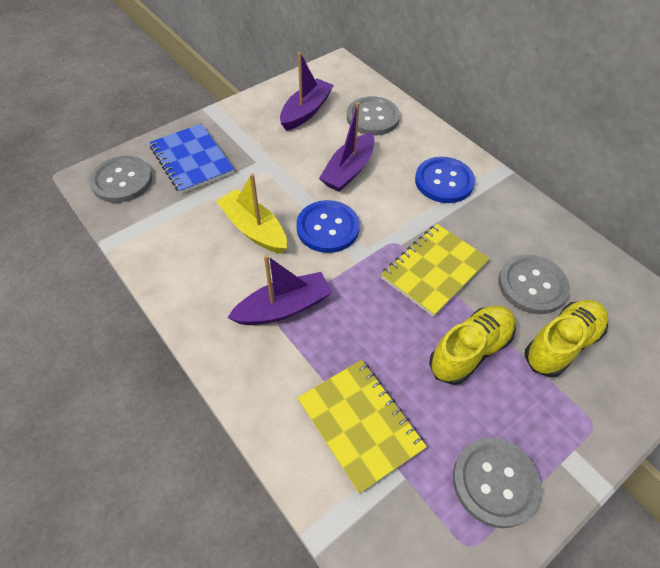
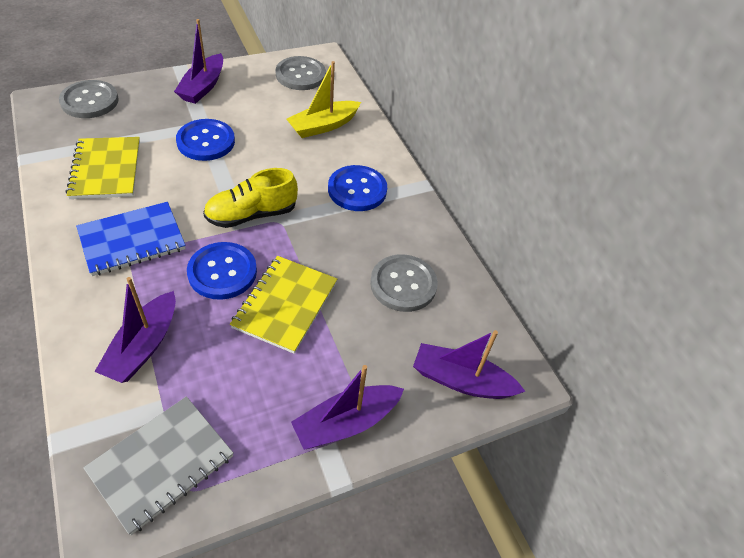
blue button: [296,200,360,253] [415,157,475,203] = 2 -> [176,119,235,161] [187,242,257,300] [328,165,387,211] = 3
grey button: [89,156,152,203] [347,96,400,135] [453,438,542,528] [498,254,570,314] = 4 -> [59,80,119,118] [275,56,326,90] [370,254,438,312] = 3
grey notebook: none = 0 -> [83,396,234,535] = 1
purple boat: [227,255,332,325] [280,52,334,131] [319,102,375,192] = 3 -> [94,277,176,383] [174,19,223,104] [291,365,404,450] [413,330,525,399] = 4
yellow shoe: [429,305,516,385] [525,300,608,377] = 2 -> [203,168,298,228] = 1

